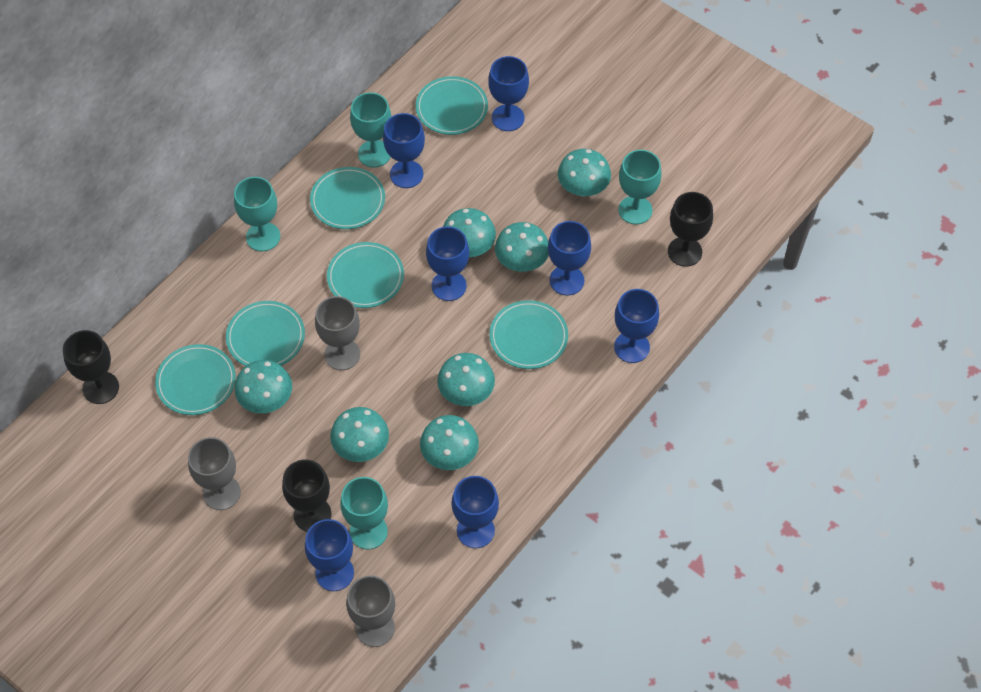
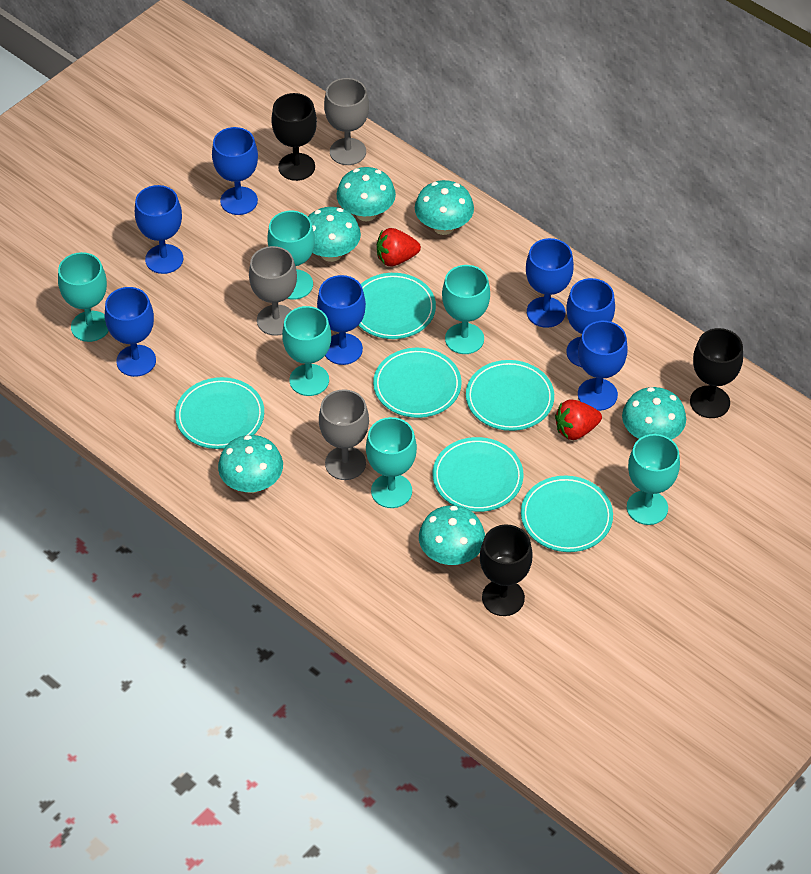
red strawberry: none = 0 -> [377,228,421,266] [555,399,602,440] = 2
turquoise goblet: [234,177,280,251] [340,477,388,550] [350,92,391,167] [618,150,662,224] = 4 -> [58,252,109,342] [267,211,315,299] [282,306,331,396] [366,417,417,508] [442,265,490,354] [627,434,680,525] = 6
turquoise mushroom: [235,360,292,413] [330,407,389,462] [420,415,479,470] [437,353,495,406] [443,208,496,257] [495,222,549,272] [558,149,611,197] = 7 -> [218,435,283,493] [308,207,361,262] [337,167,396,221] [415,180,474,235] [419,505,485,565] [622,387,686,440] = 6

